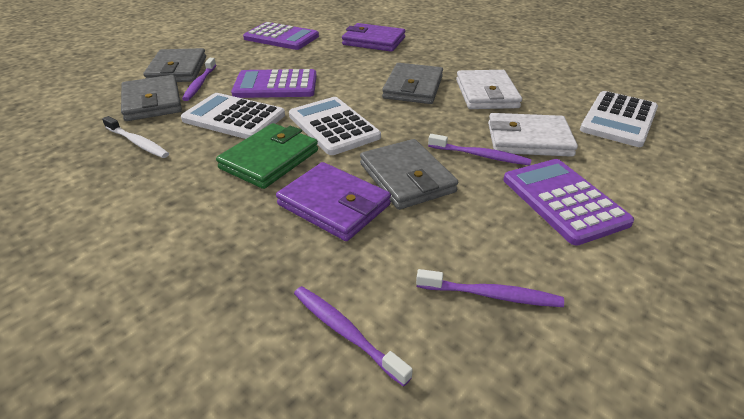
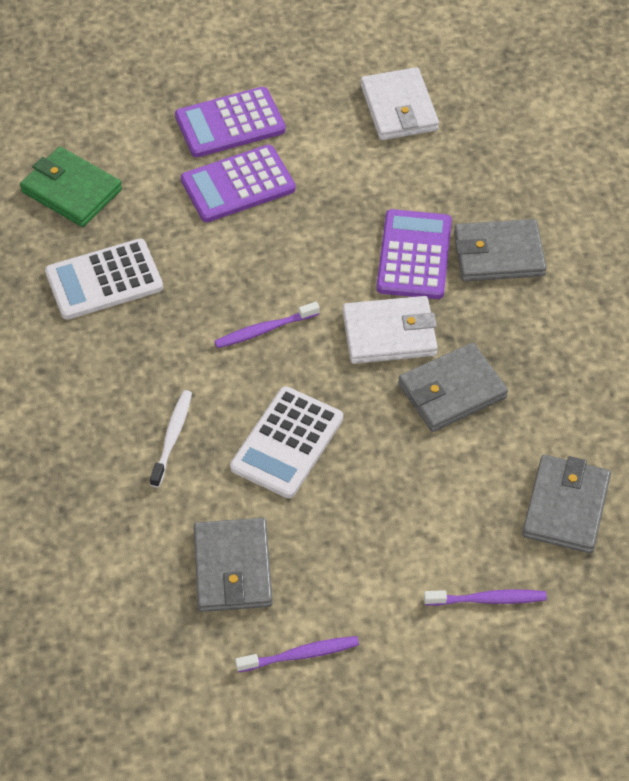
purple toothbrush: [182,58,216,101] [294,286,413,387] [416,269,564,307] [428,134,532,165] = 4 -> [214,302,319,348] [235,636,359,672] [424,589,547,606] = 3
purple wallet: [276,162,391,241] [342,23,405,52] = 2 -> none = 0
white calculator: [181,93,285,139] [289,97,381,155] [580,91,658,147] = 3 -> [45,239,163,320] [230,386,343,498] = 2

